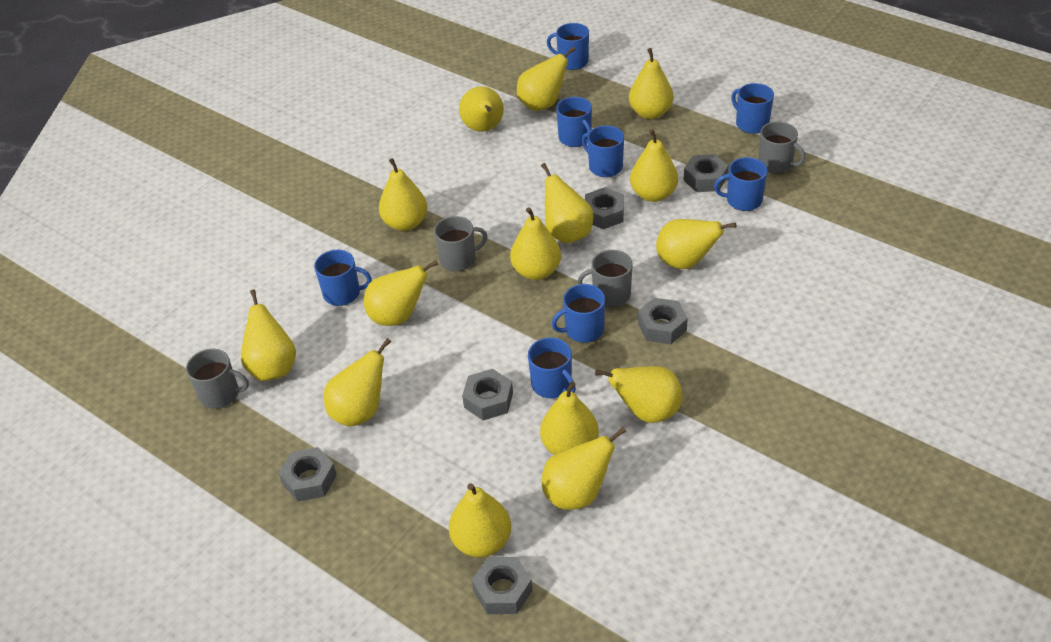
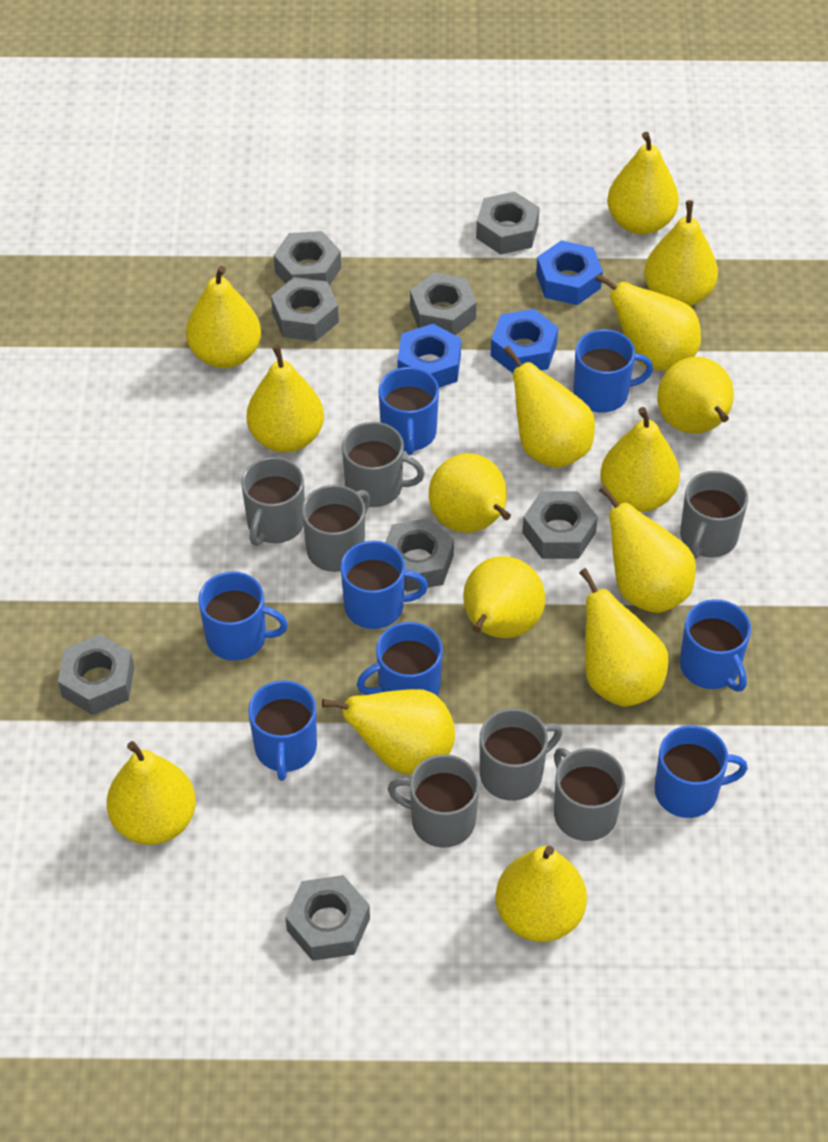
blue nut: none = 0 -> [397,324,461,388] [491,309,558,373] [536,240,603,305] = 3
grey mug: [186,349,249,409] [434,216,487,271] [577,250,633,307] [758,121,805,174] = 4 -> [241,457,305,546] [302,485,370,572] [342,422,425,507] [388,754,480,848] [480,708,562,801] [554,748,625,841] [680,471,748,559] = 7
grey nut: [279,447,337,502] [462,369,513,420] [472,557,533,614] [585,187,624,229] [638,298,688,344] [683,154,728,192] = 6 -> [58,634,134,715] [271,277,339,341] [274,231,341,286] [285,875,370,961] [385,518,454,592] [410,272,477,335] [476,192,540,255] [522,491,598,559] = 8

